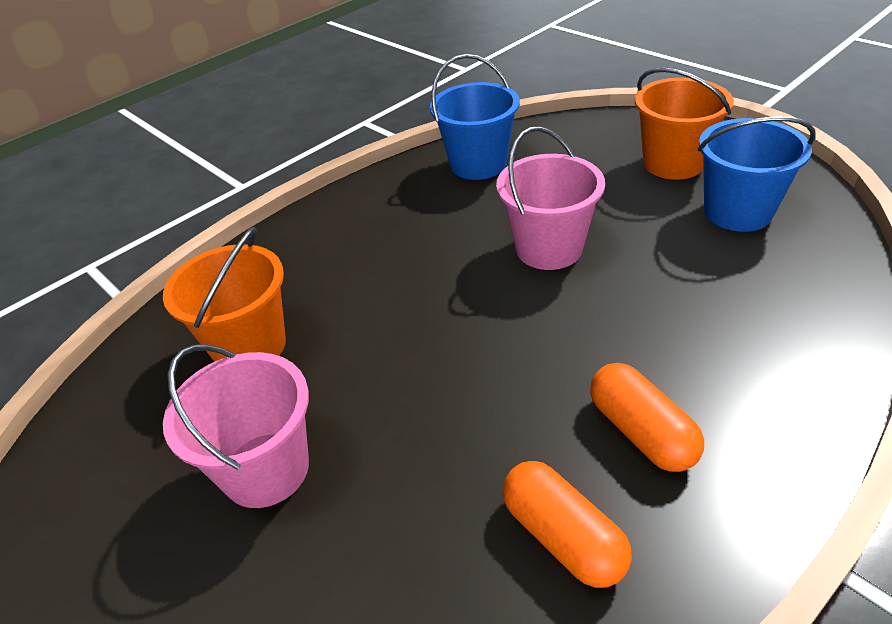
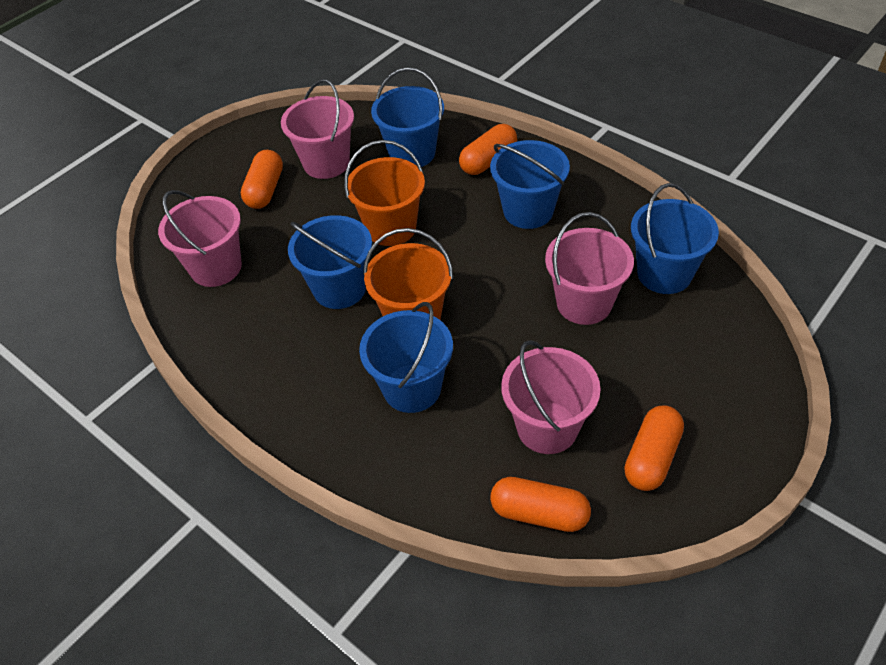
blue bucket: [430,54,520,180] [698,116,815,232] = 2 -> [288,215,372,309] [359,302,453,413] [371,67,444,167] [490,140,570,229] [631,183,719,294] = 5
orange capsule: [503,461,632,588] [590,363,704,472] = 2 -> [241,150,283,209] [459,124,517,175] [490,477,591,532] [624,405,684,491] = 4
pink bucket: [163,344,309,508] [496,126,605,270] = 2 -> [158,190,242,287] [281,79,354,179] [501,340,601,454] [545,212,634,325] = 4

